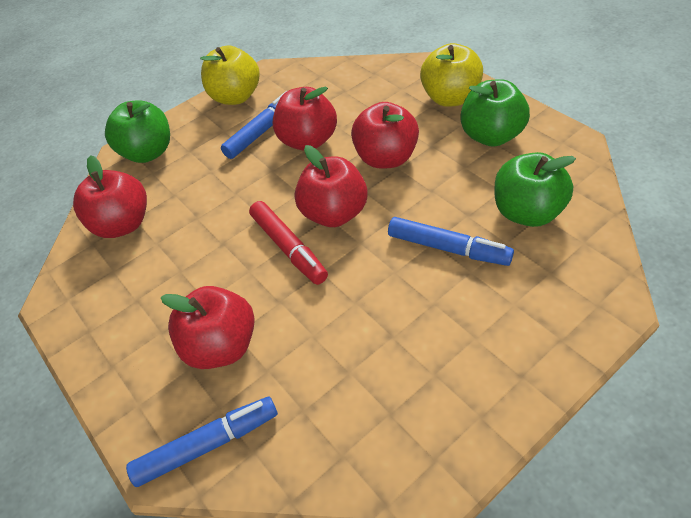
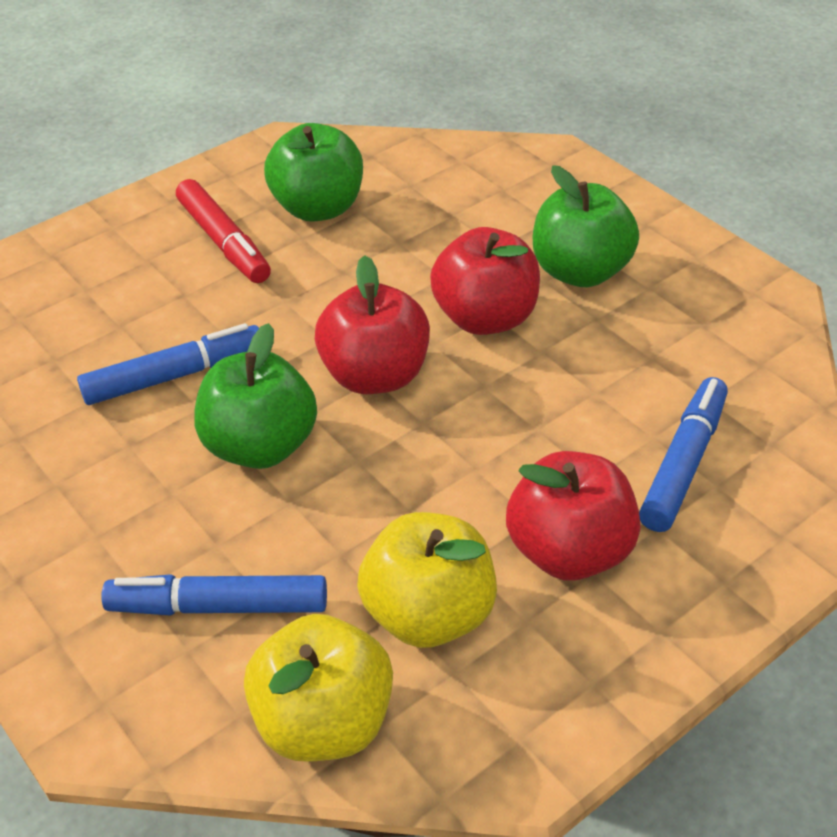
red apple: [73,155,147,238] [161,286,255,369] [273,87,337,151] [295,145,368,227] [351,102,419,169] = 5 -> [315,255,430,394] [430,227,540,335] [506,451,641,581] = 3

